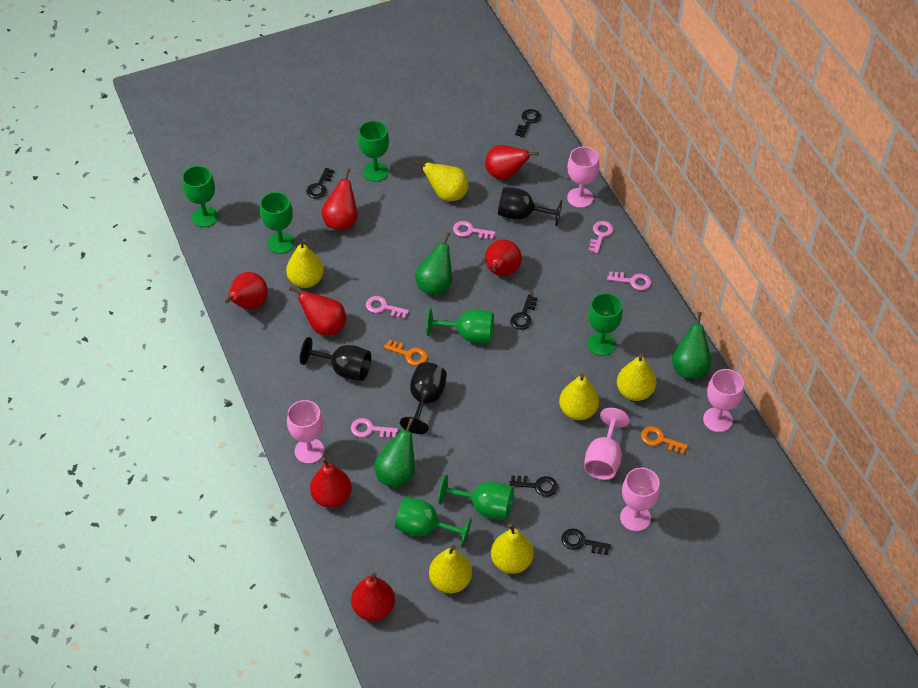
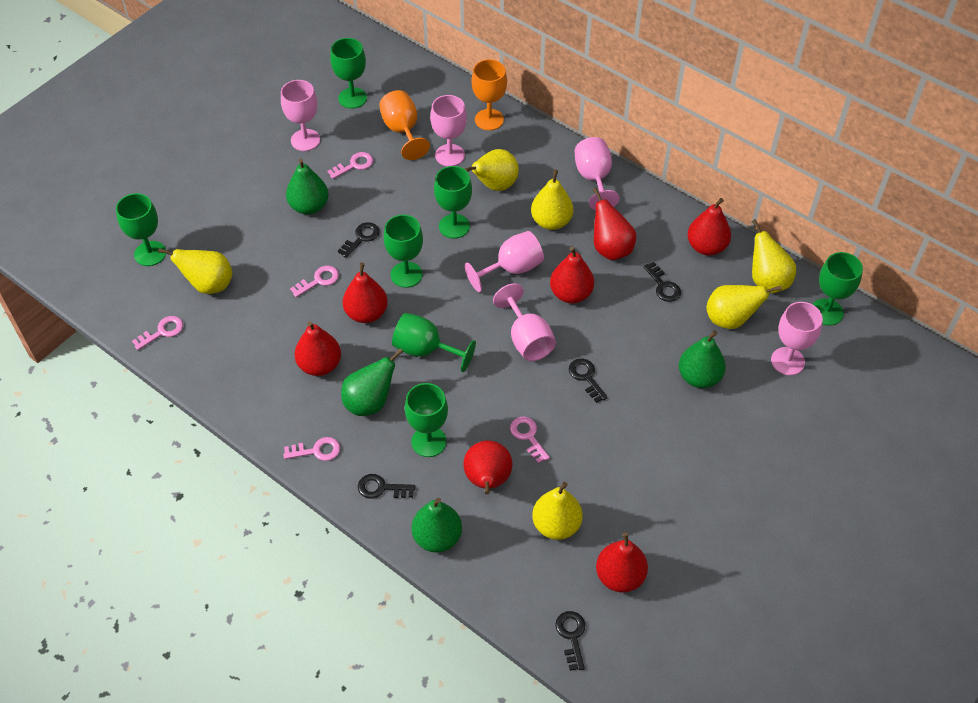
black goblet: [300,337,371,381] [400,362,447,434] [498,187,563,226] = 3 -> none = 0
green pear: [374,418,415,488] [415,232,452,295] [672,312,711,379] = 3 -> [286,159,329,215] [341,348,403,416] [412,498,462,553] [679,330,726,388] = 4
orange goblet: none = 0 -> [379,90,430,160] [472,59,507,130] = 2
orange key: [384,340,427,366] [641,426,688,454] = 2 -> none = 0
pink goblet: [287,400,324,464] [567,147,599,208] [584,408,629,480] [620,468,660,531] [703,369,744,432] = 5 -> [281,80,320,151] [430,95,467,166] [464,231,544,292] [493,283,556,361] [575,137,620,210] [771,302,823,375] = 6

